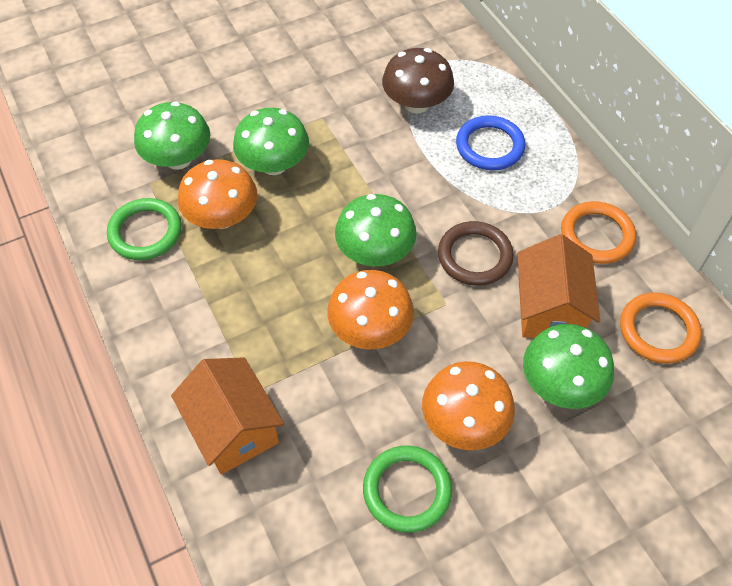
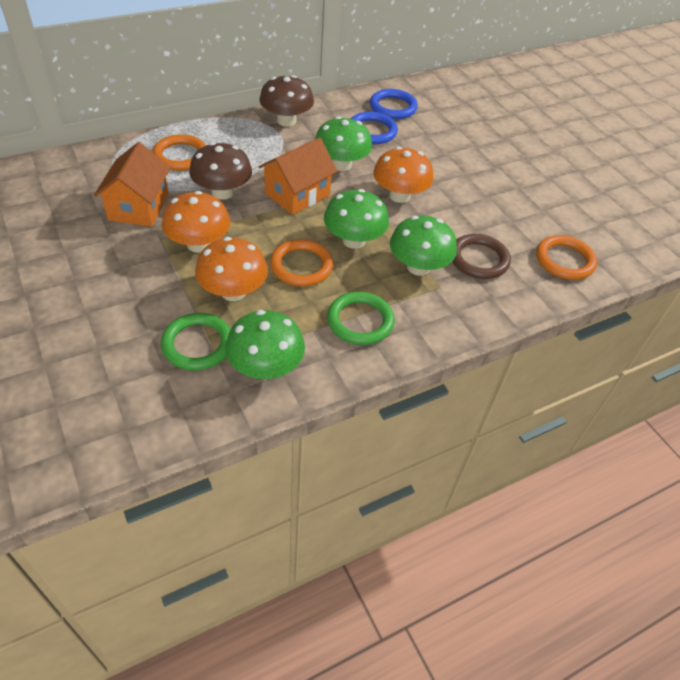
blue ring: [456,115,525,170] = 1 -> [351,112,398,144] [370,89,418,119] = 2
brown mushroom: [382,48,454,113] = 1 -> [189,142,252,200] [259,75,314,127] = 2
orange ring: [561,201,636,264] [620,292,702,364] = 2 -> [152,134,206,171] [270,239,333,286] [536,235,597,280] = 3

